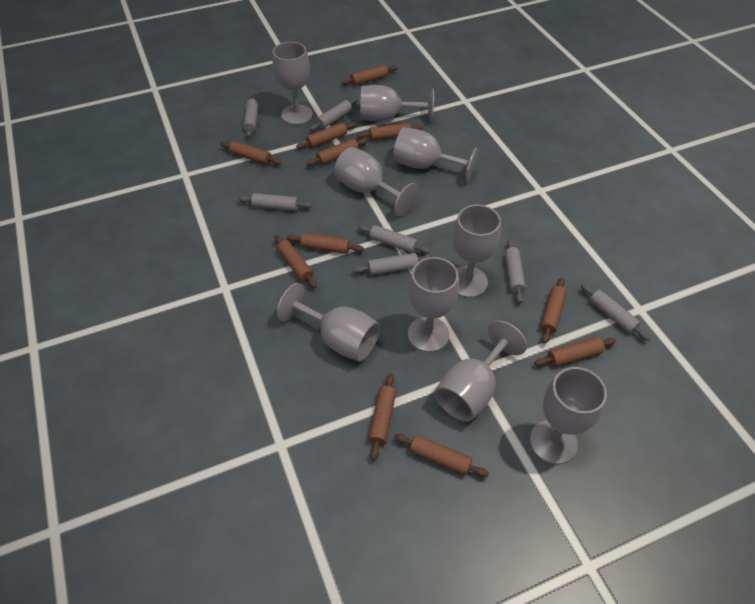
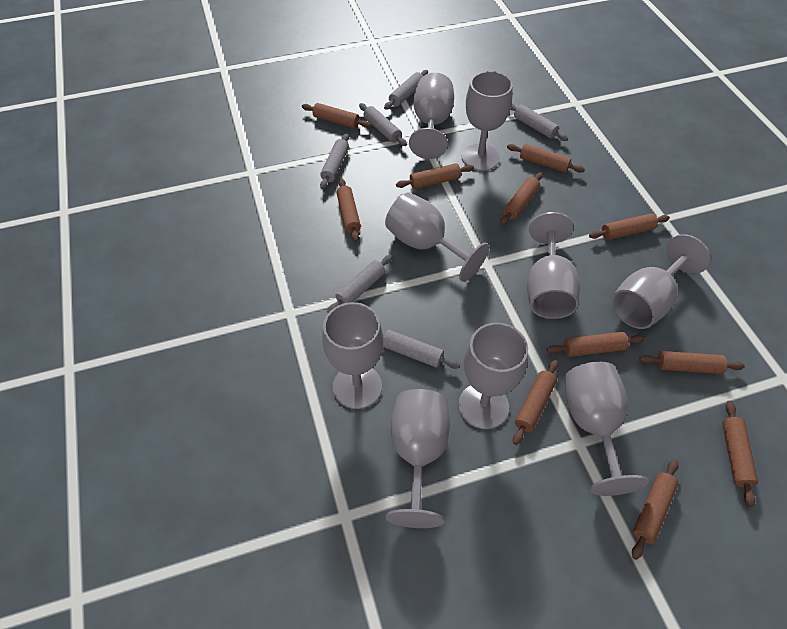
grey rolling pin: [238,193,312,211] [243,95,259,137] [310,98,358,131] [353,253,432,275] [358,225,430,254] [505,239,526,303] [581,284,651,341] = 7 -> [320,133,349,189] [327,255,393,313] [359,103,407,146] [383,330,460,369] [384,70,428,110] [510,104,568,141] = 6

